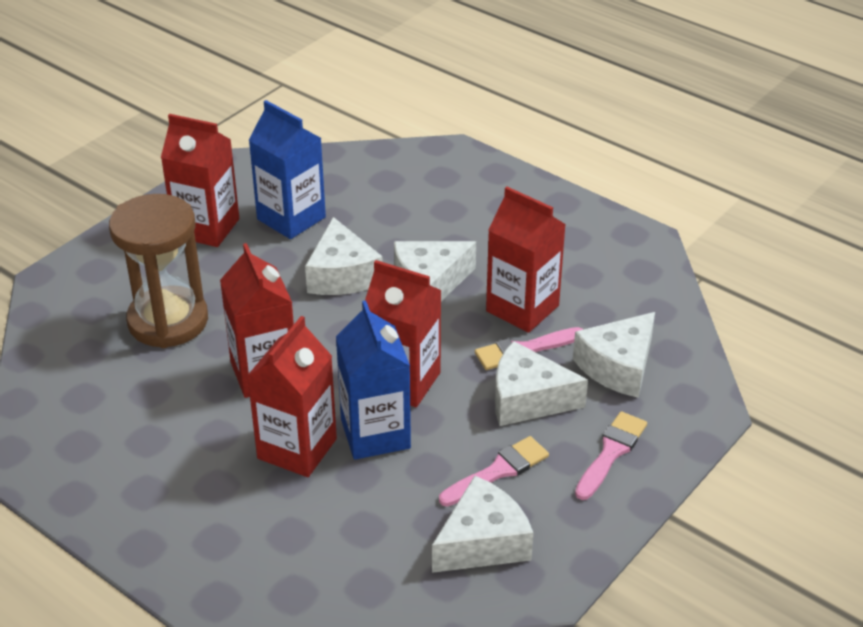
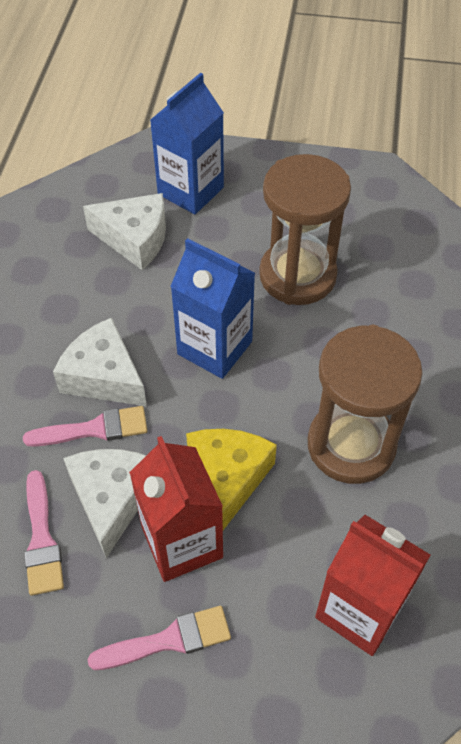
brown hourglass: [109,194,208,348] = 1 -> [259,154,351,305] [308,325,423,484] = 2
red carton: [161,114,239,247] [220,243,294,398] [247,316,337,477] [362,260,442,407] [486,187,566,333] = 5 -> [129,436,223,582] [315,515,431,656] = 2
white cheese: [305,217,383,295] [394,241,476,301] [432,476,533,573] [495,341,588,426] [573,312,655,398] = 5 -> [53,318,147,407] [63,449,146,558] [83,193,166,270] = 3
yellow cheese: none = 0 -> [186,429,277,530] = 1

